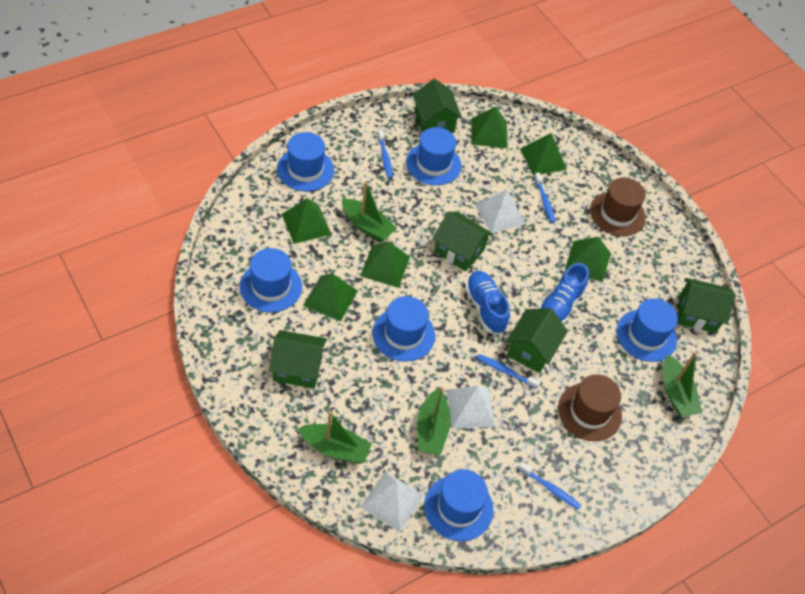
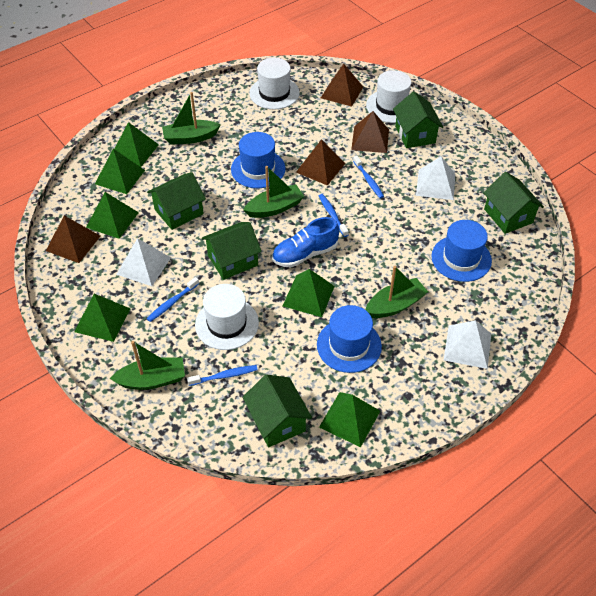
blue hat: [240,248,302,312] [277,132,334,191] [372,296,435,361] [406,127,461,185] [424,469,493,541] [617,298,678,362] = 6 -> [231,132,285,188] [317,305,382,373] [431,220,492,282] = 3
blue shoe: [465,271,510,335] [538,263,589,325] = 2 -> [272,217,339,267] = 1
brown hat: [558,374,622,441] [590,178,646,236] = 2 -> none = 0
brown pyramid: none = 0 -> [46,216,100,263] [296,139,345,186] [321,64,363,107] [351,111,389,153] = 4
white hat: none = 0 -> [195,284,259,350] [249,58,300,109] [366,70,411,123] = 3

